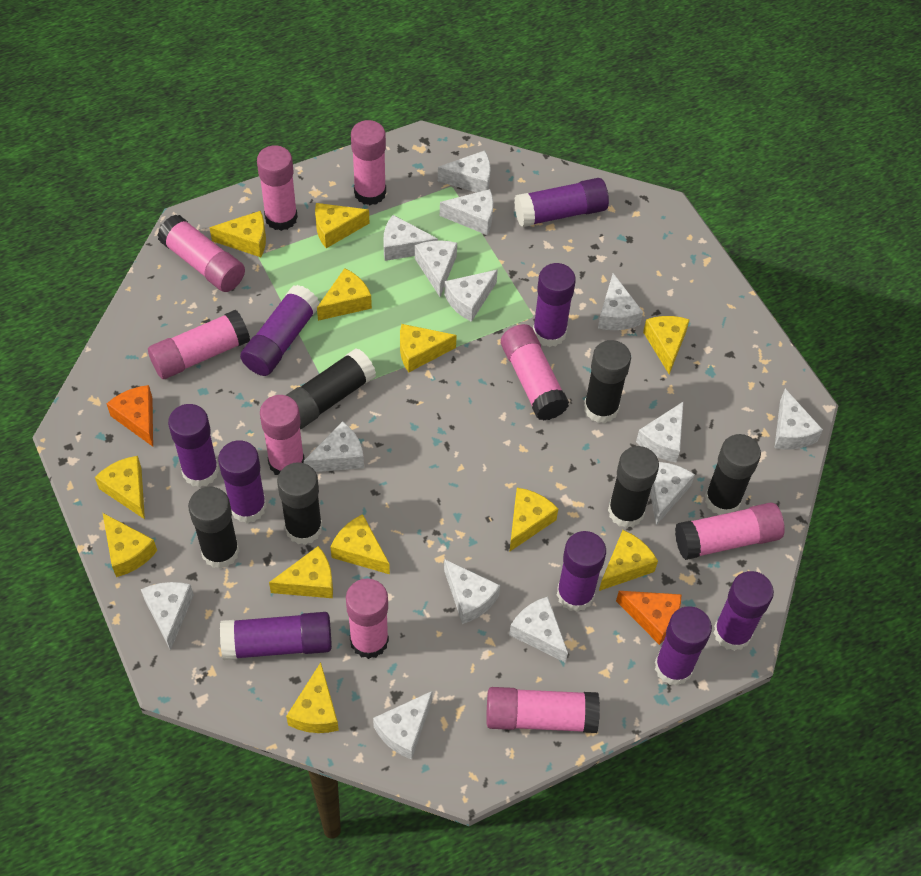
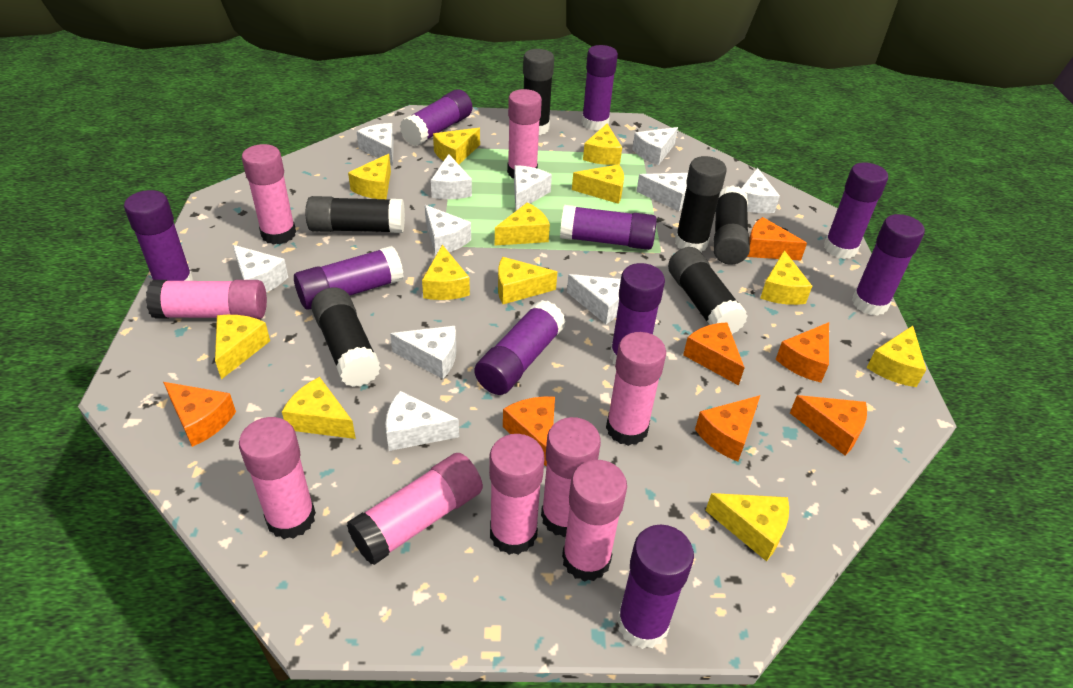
orange cheese: [107,385,153,447] [616,591,681,645] = 2 -> [163,382,236,447] [503,396,555,466] [683,322,745,385] [695,395,760,462] [747,217,807,261] [776,322,829,383] [790,395,867,456] = 7
purple glue stick: [168,404,219,487] [218,440,267,523] [220,612,332,660] [240,285,320,376] [514,178,609,227] [533,263,576,347] [557,531,606,612] [655,606,712,686] [714,571,774,651] = 9 -> [124,190,194,281] [294,246,404,310] [400,89,472,146] [474,300,566,395] [560,205,657,250] [582,45,618,131] [610,263,665,365] [617,524,694,649] [824,162,888,259] [852,214,925,316] = 10
white cheese: [141,582,194,651] [304,421,364,472] [373,691,433,759] [383,215,438,261] [415,241,457,297] [438,150,491,193] [440,189,493,235] [444,270,498,322] [444,559,500,624] [509,597,568,663] [598,273,643,330] [636,401,684,462] [650,462,695,525] [775,389,823,449] = 14 -> [233,245,288,293] [356,123,394,166] [386,391,459,451] [390,326,456,379] [425,205,471,255] [431,154,472,199] [514,165,552,211] [567,274,621,324] [632,127,678,165] [636,173,688,211] [741,168,780,213] = 11

